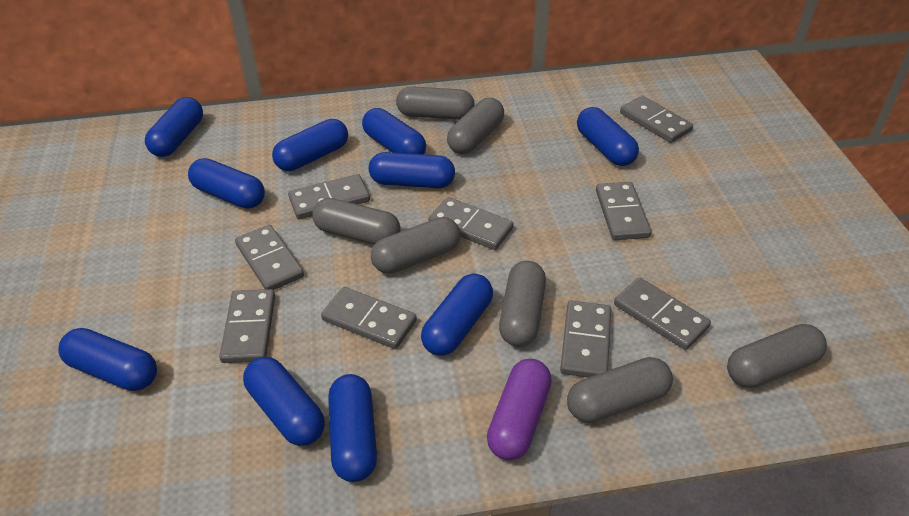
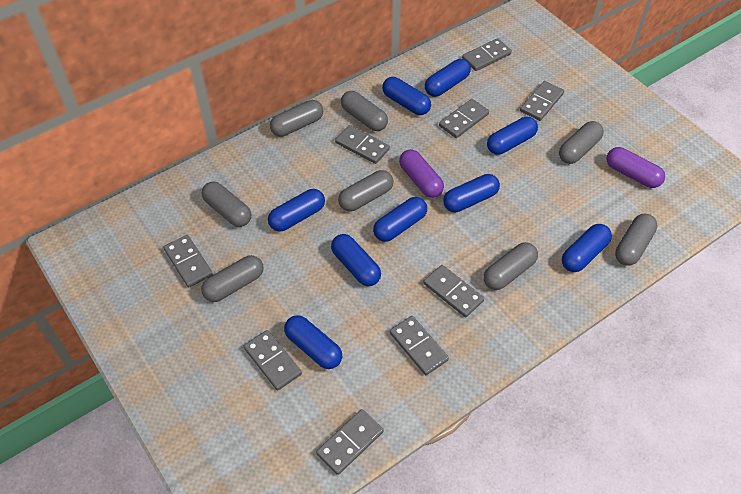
blue capsule: [59,328,157,391] [145,97,203,157] [188,158,265,209] [243,357,325,446] [272,119,348,171] [328,374,377,482] [362,108,426,154] [369,152,455,188] [421,274,493,356] [577,107,639,166] = 10 -> [268,189,325,231] [284,315,342,369] [331,234,381,286] [373,197,427,242] [382,77,431,115] [425,59,471,97] [443,174,500,212] [487,117,538,155] [562,224,612,272] = 9
grey capsule: [312,198,400,244] [371,217,460,274] [396,86,475,120] [447,98,504,154] [499,261,546,347] [567,357,673,423] [727,324,827,388] = 7 -> [201,255,264,302] [202,181,251,227] [270,100,323,137] [338,170,394,211] [341,91,388,131] [484,242,538,290] [559,121,604,164] [615,214,658,266] = 8
purple capsule: [487,359,552,460] = 1 -> [399,149,444,198] [606,147,665,188] = 2

